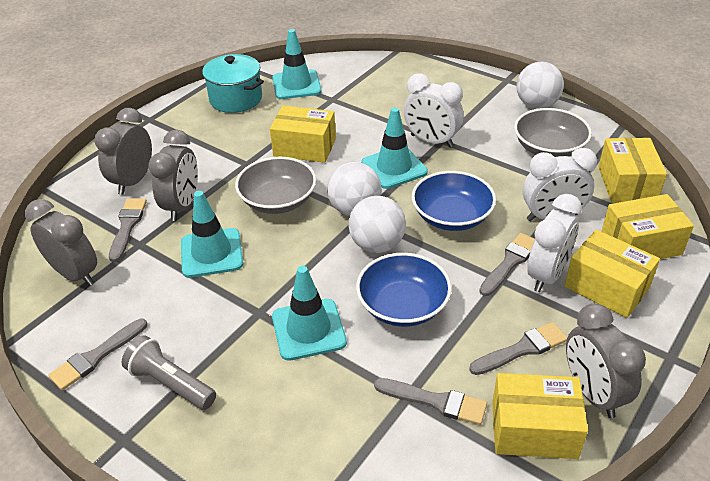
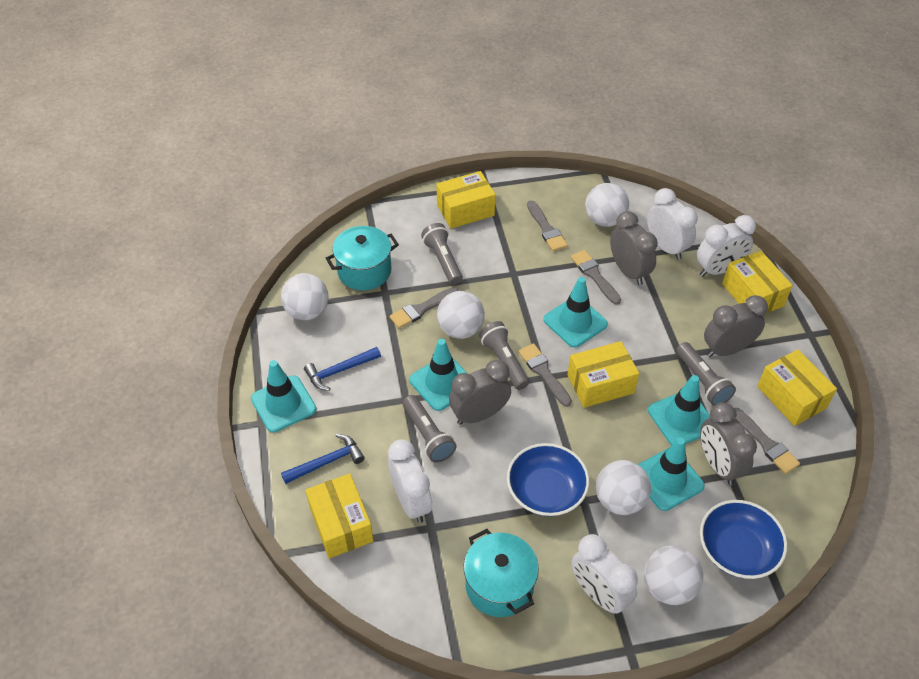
blue hammer: none = 0 -> [281,434,365,484] [304,347,381,391] = 2
grey bowl: [235,157,316,214] [514,108,592,157] = 2 -> none = 0
grey flashlight: [122,335,216,410] = 1 -> [403,395,456,463] [421,223,463,285] [479,321,529,390] [676,342,736,406] = 4
turquoise pot: [201,54,264,113] = 1 -> [326,226,399,290] [464,529,539,617] = 2
turquoise traffic cone: [181,191,243,278] [272,29,321,99] [272,266,347,361] [361,107,428,189] = 4 -> [251,360,317,432] [409,339,467,411] [543,277,608,348] [638,437,705,511] [648,375,710,445] = 5
white ball: [327,162,381,216] [348,196,406,253] [516,62,564,109] = 3 -> [281,273,329,320] [437,291,485,339] [585,183,629,227] [596,460,651,515] [644,546,703,605] = 5
white clock: [404,73,464,148] [523,148,597,221] [527,194,582,292] = 3 -> [388,439,432,523] [571,534,638,615] [647,188,698,260] [697,215,756,277] = 4

